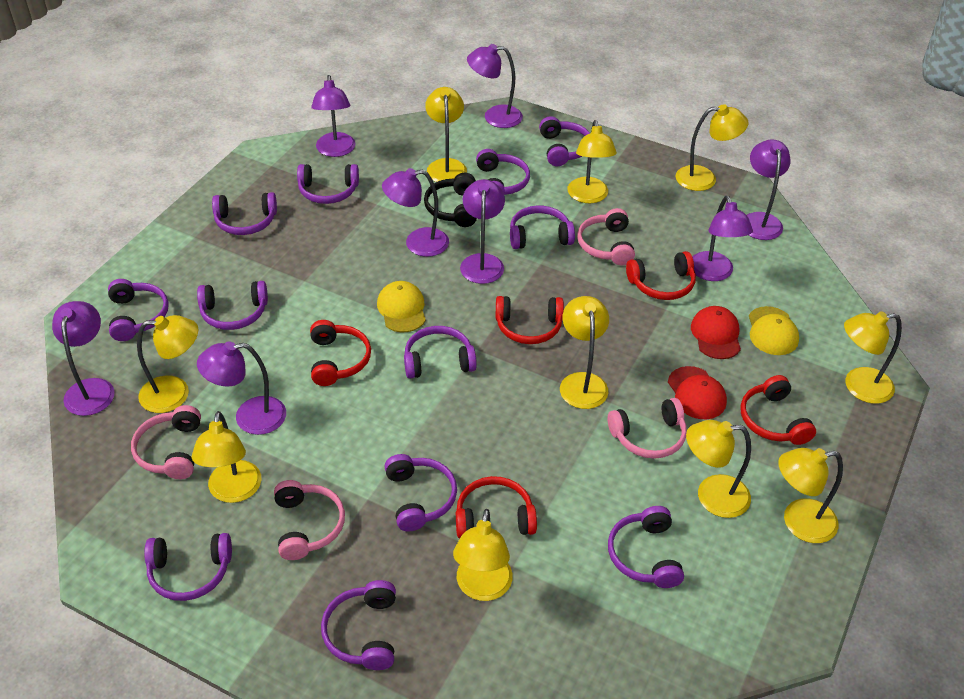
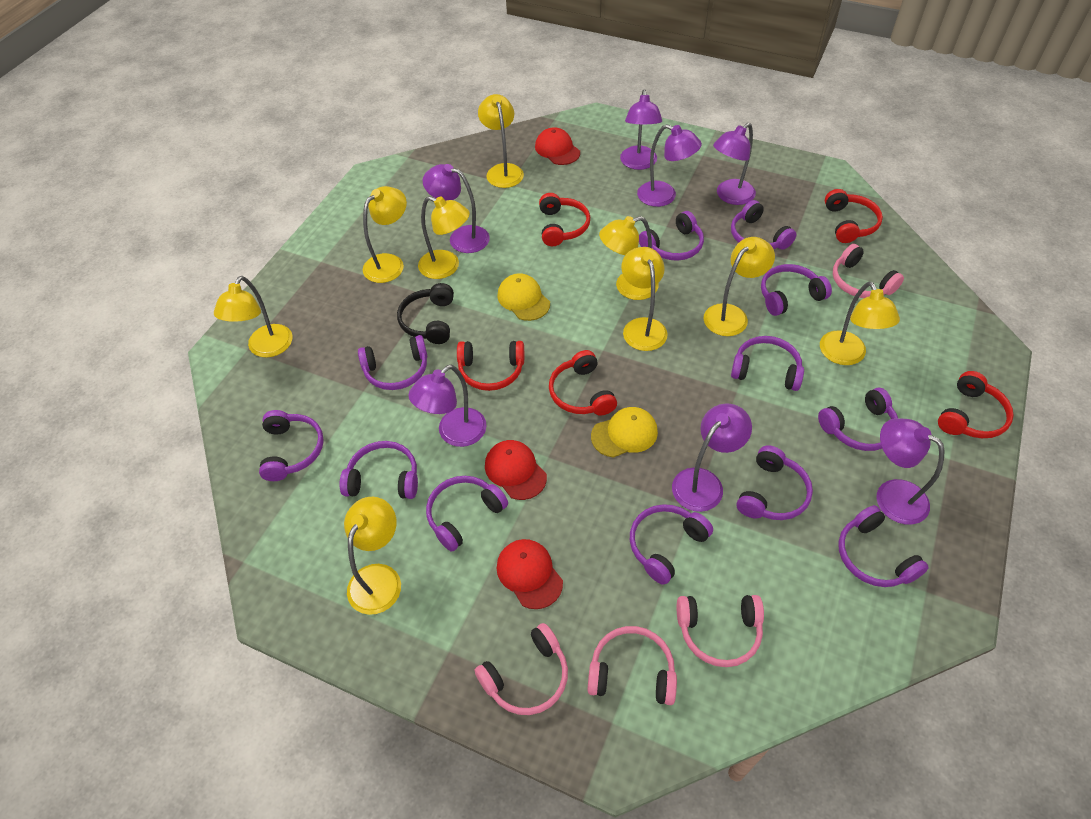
purple lamp: [52,301,115,416] [197,341,286,435] [311,75,356,157] [382,168,449,257] [460,179,505,284] [467,44,523,128] [692,196,753,281] [747,139,791,240] = 8 -> [408,365,487,447] [423,164,490,253] [620,89,662,170] [637,124,702,207] [672,403,752,512] [713,123,756,205] [876,418,944,525] = 7
red cap: [668,366,727,419] [691,306,741,359] = 2 -> [485,440,547,500] [497,539,563,609] [535,127,580,165] = 3
yellow lamp: [137,315,198,413] [192,411,261,503] [425,87,467,182] [453,509,513,601] [560,296,609,409] [567,120,617,203] [676,104,749,191] [686,420,751,518] [778,448,843,543] [844,311,902,404] = 10 -> [214,276,292,357] [344,497,401,615] [363,186,407,283] [418,196,470,279] [478,94,524,188] [599,216,658,300] [621,247,668,351] [704,237,775,336] [820,282,900,365] = 9

